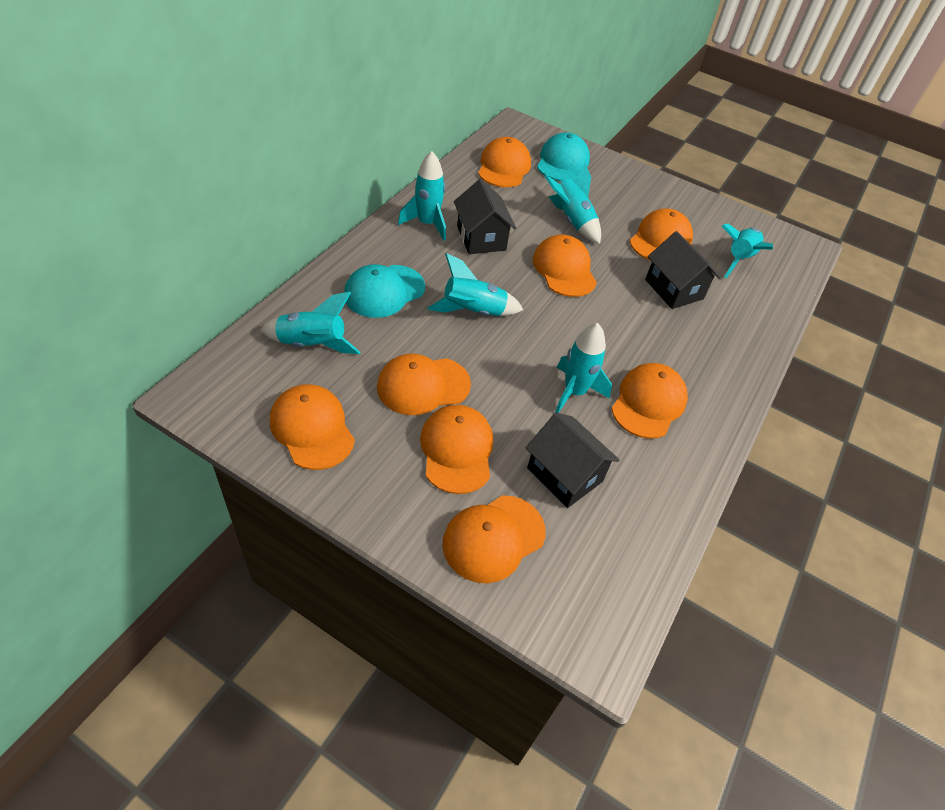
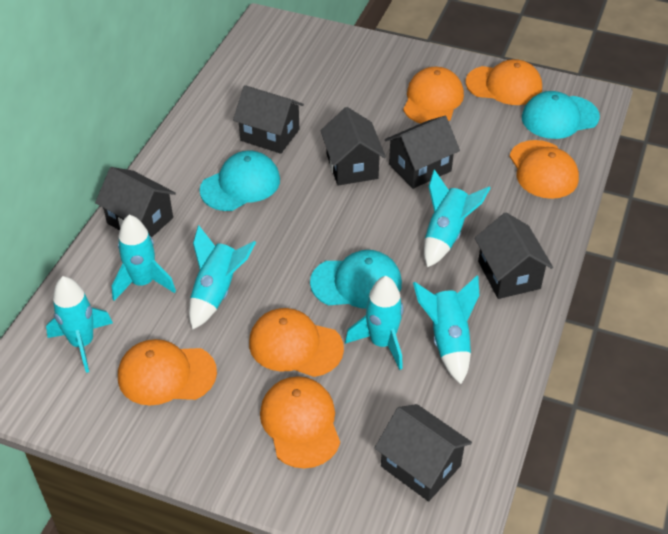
black house: [454,179,516,254] [526,413,620,508] [645,231,720,309] = 3 -> [95,167,176,238] [233,85,304,154] [320,107,386,186] [375,404,472,501] [385,116,460,189] [475,213,553,299] = 6
orange cap: [270,384,355,470] [377,354,471,415] [420,405,493,494] [442,495,546,583] [478,137,531,187] [533,235,597,297] [612,363,688,439] [630,209,693,261] = 8 -> [118,339,217,406] [249,308,344,377] [260,376,340,468] [403,67,464,123] [466,59,542,105] [509,140,579,199] = 6
turquoise cap: [344,264,425,318] [537,132,590,181] = 2 -> [200,151,280,211] [310,250,402,309] [522,91,600,139] = 3

